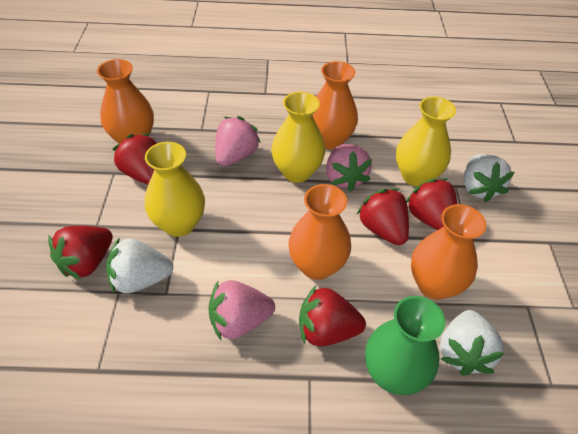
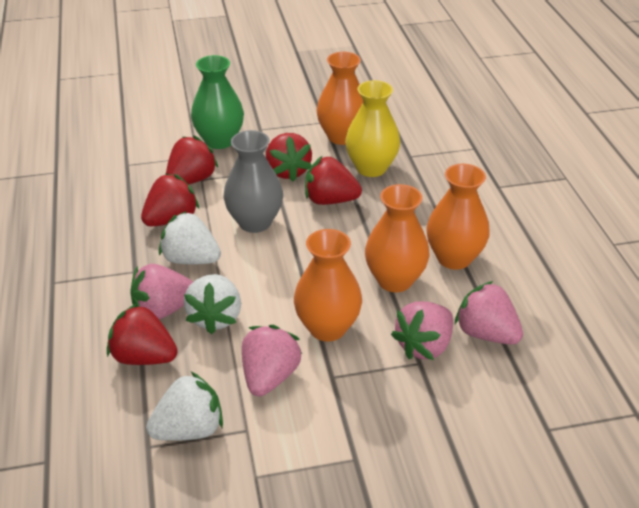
grey vase: none = 0 -> [224,130,283,233] = 1
pink strawberry: [209,280,275,340] [215,116,261,166] [326,144,372,192] = 3 -> [130,264,193,319] [242,325,302,396] [391,301,453,360] [455,281,523,345] = 4
yellow vase: [145,142,205,237] [271,92,325,183] [396,97,456,187] = 3 -> [345,80,400,177] = 1

